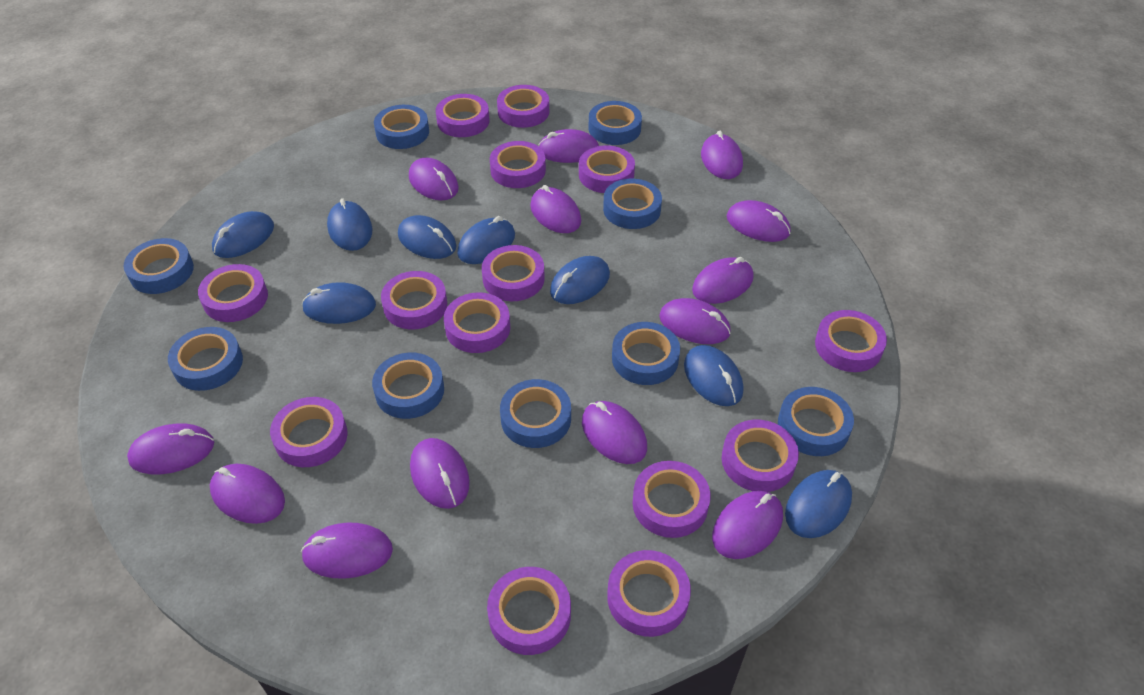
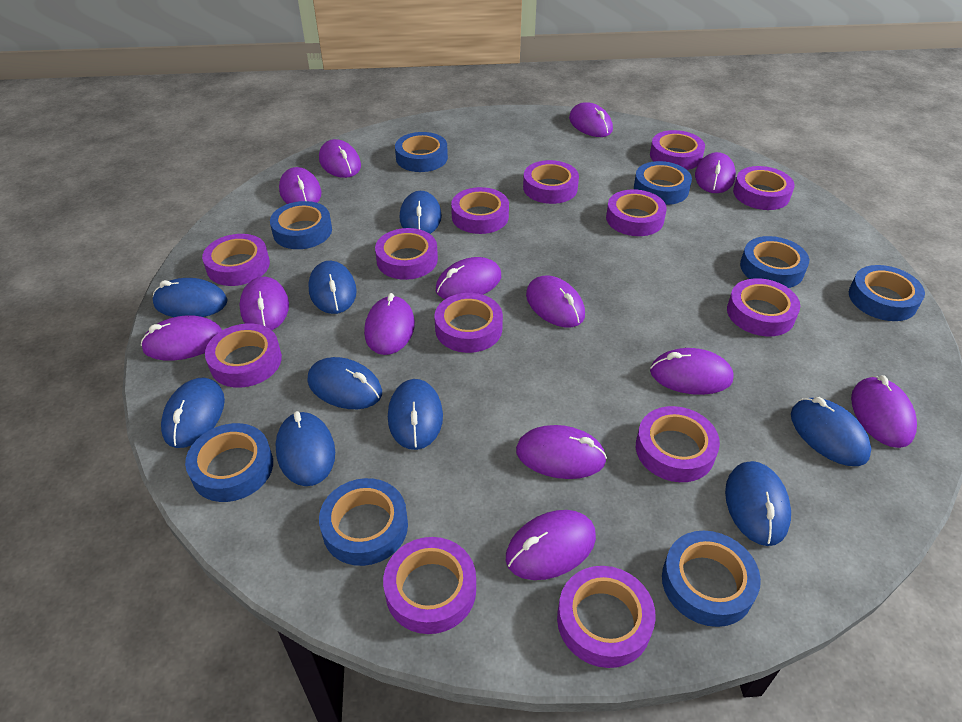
blue mouse: [212,211,274,258] [302,282,376,324] [327,198,372,251] [398,215,457,259] [457,216,515,264] [550,256,610,304] [684,345,743,406] [785,470,852,538] = 8 -> [153,278,228,317] [161,377,225,448] [276,411,335,486] [308,261,357,314] [308,357,382,409] [388,379,443,450] [400,191,442,234] [725,461,791,546] [791,397,871,466] = 9
blue tape: [123,238,194,294] [168,327,243,391] [372,352,444,419] [374,105,429,149] [500,379,571,448] [589,101,642,145] [603,179,662,229] [612,322,680,385] [778,387,854,456] = 9 -> [185,423,273,502] [270,201,332,249] [319,478,408,566] [395,132,448,172] [634,161,692,205] [662,531,761,627] [740,236,809,288] [849,265,925,321] = 8
purple tape: [198,264,268,322] [270,397,348,467] [381,271,447,329] [436,94,489,137] [444,292,510,353] [482,245,545,301] [487,567,571,655] [490,141,546,188] [497,85,549,128] [579,145,635,193] [607,550,691,637] [633,461,710,538] [722,420,799,492] [815,310,887,372] = 14 -> [202,234,270,286] [205,323,282,388] [375,228,438,280] [383,537,476,634] [434,293,503,353] [451,187,509,234] [523,160,579,204] [557,566,656,668] [606,189,667,236] [636,406,720,482] [650,130,705,170] [727,278,800,336] [733,166,795,210] = 13

